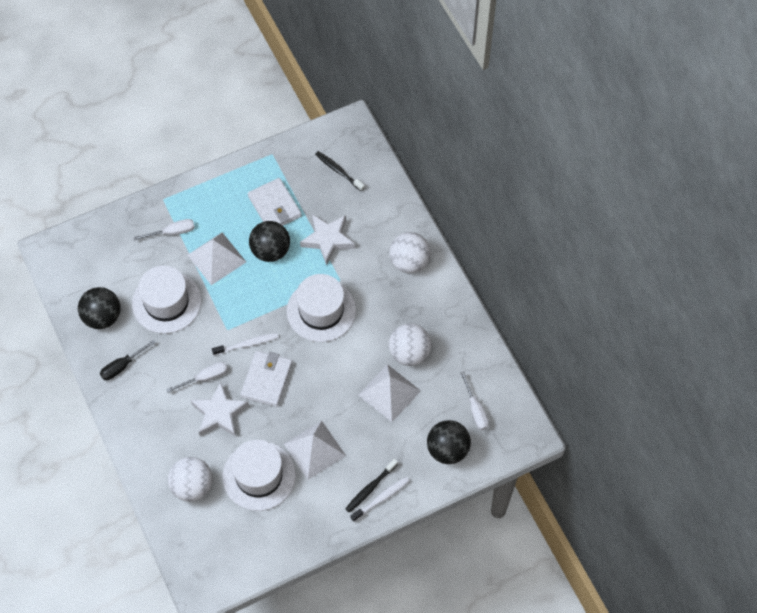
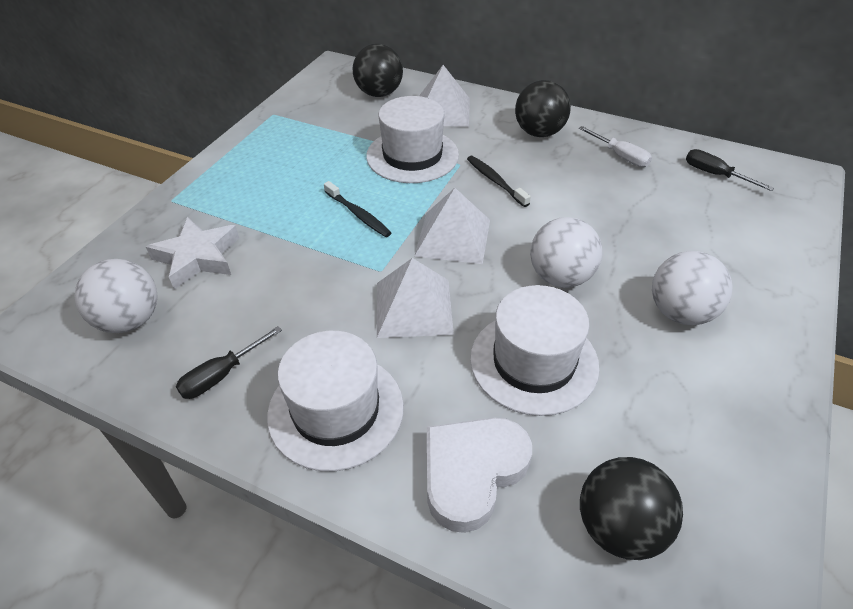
black screwdriver: [100,340,156,380] = 1 -> [176,326,282,399] [686,149,774,191] = 2
white heart: none = 0 -> [427,418,532,533] = 1
white screwdriver: [134,219,195,240] [166,362,228,393] [460,372,489,430] = 3 -> [579,126,652,167] = 1
white star: [190,382,249,437] [300,214,355,265] = 2 -> [146,217,239,290] = 1
white toothbrush: [212,333,279,355] [350,477,410,522] = 2 -> none = 0
white wallet: [240,351,293,407] [248,178,302,226] = 2 -> none = 0

